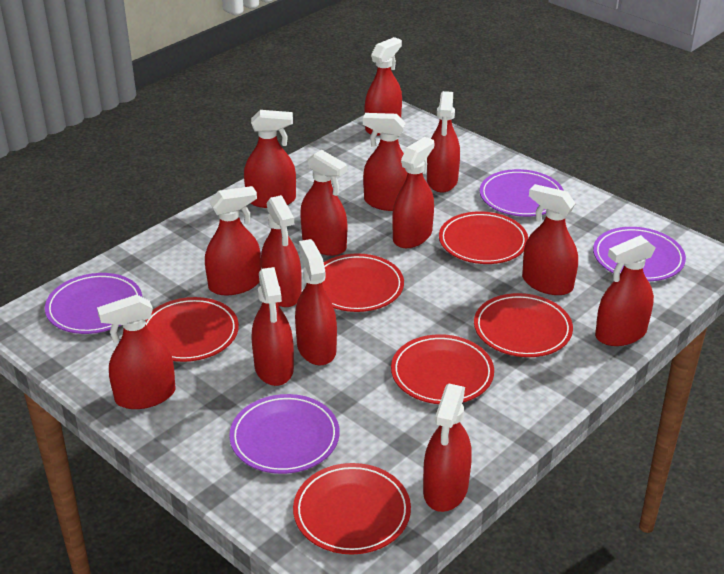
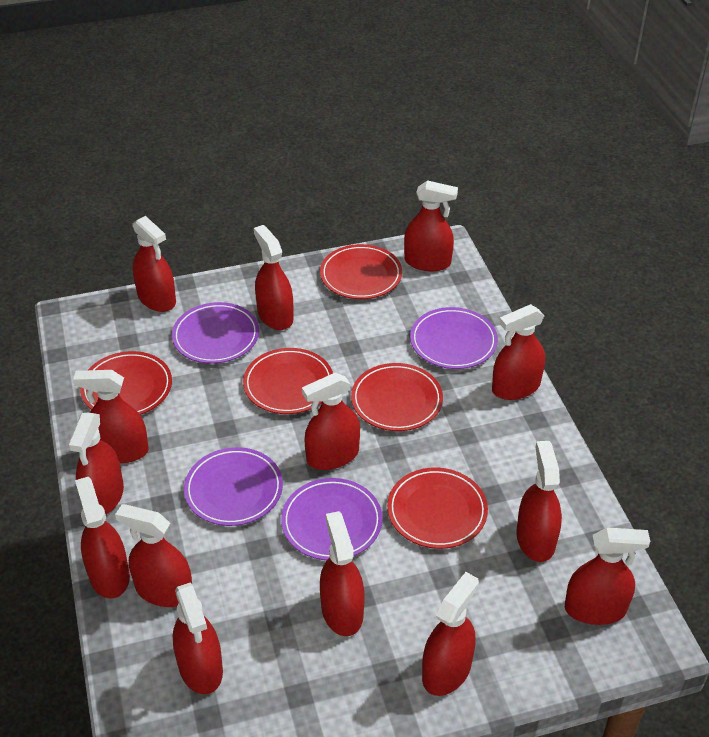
red plate: [146,297,239,362] [293,463,411,555] [322,253,404,312] [391,334,494,404] [439,211,528,264] [474,293,573,357] = 6 -> [80,351,172,415] [243,348,333,414] [320,244,402,299] [351,363,443,431] [387,467,488,549] = 5

